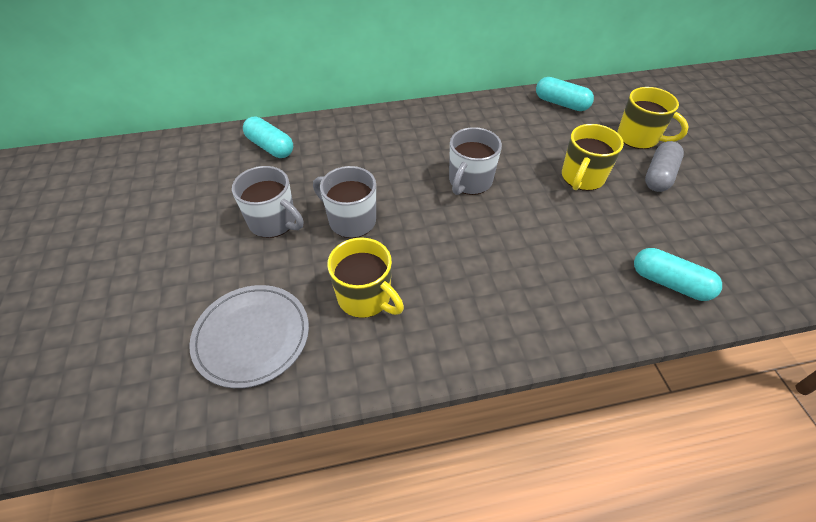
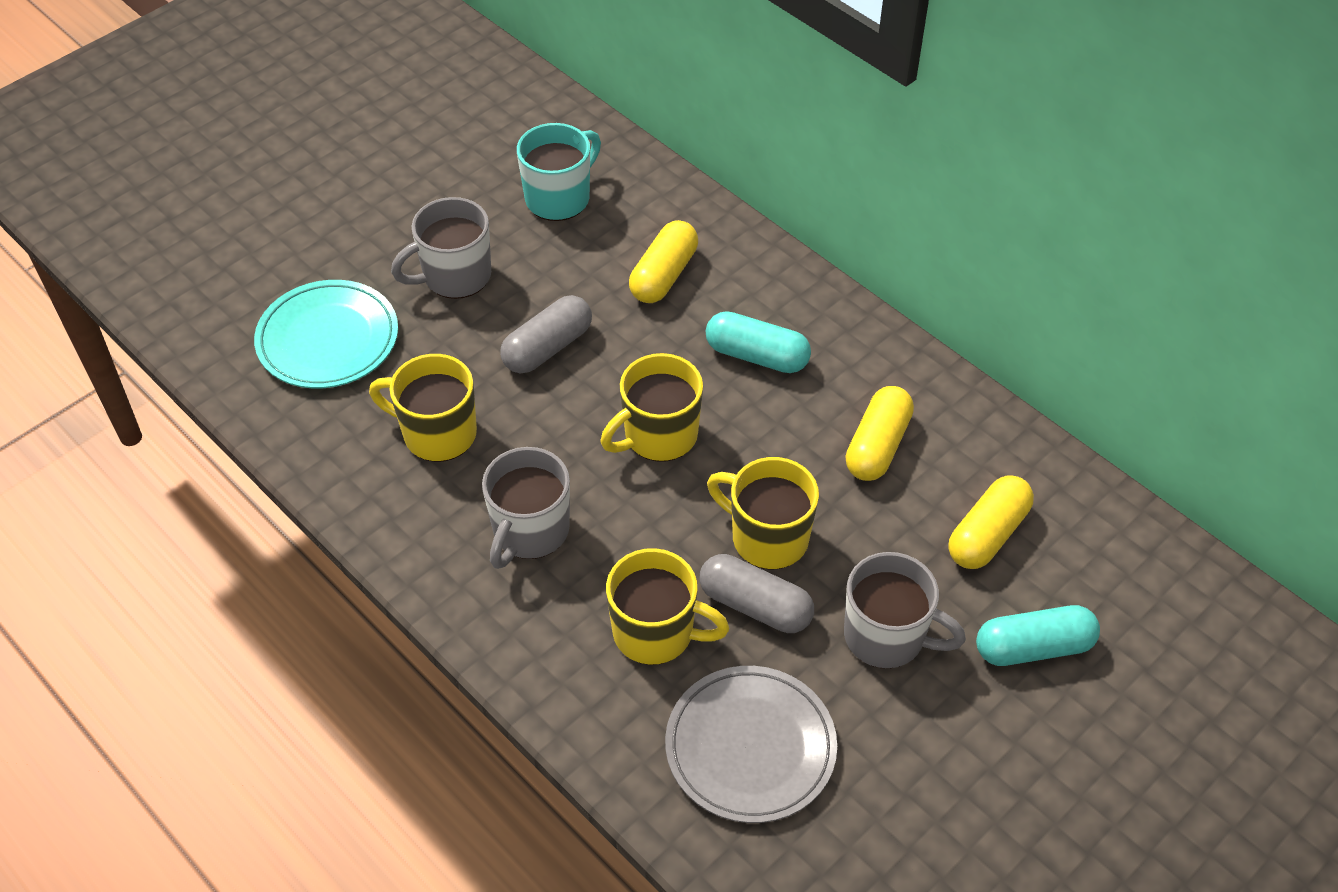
grey capsule: [645,141,684,192] = 1 -> [500,295,592,373] [700,554,814,633] = 2
turquoise capsule: [243,117,293,158] [536,77,594,111] [634,248,722,301] = 3 -> [706,311,811,373] [976,605,1100,666] = 2
turquoise mug: none = 0 -> [517,123,601,221] = 1
turquoise plate: none = 0 -> [254,280,398,388] = 1
yellow capsule: none = 0 -> [629,220,698,303] [845,386,914,481] [948,475,1034,569] = 3
yellow mug: [327,237,404,318] [562,124,624,191] [617,87,689,149] = 3 -> [369,354,477,462] [601,353,703,462] [606,548,729,665] [707,457,819,570] = 4

